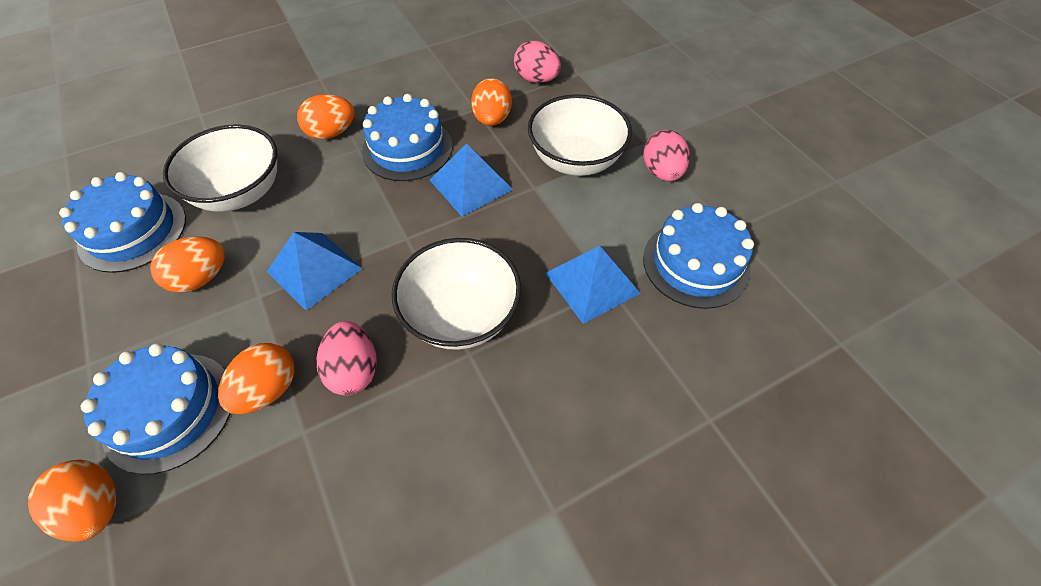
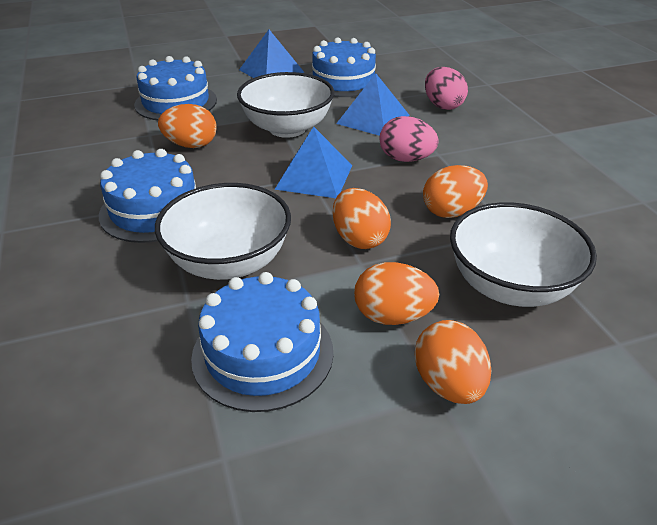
pink egg: [317,321,377,396] [514,41,561,83] [643,130,690,181] = 3 -> [379,116,439,162] [425,67,468,110] = 2

